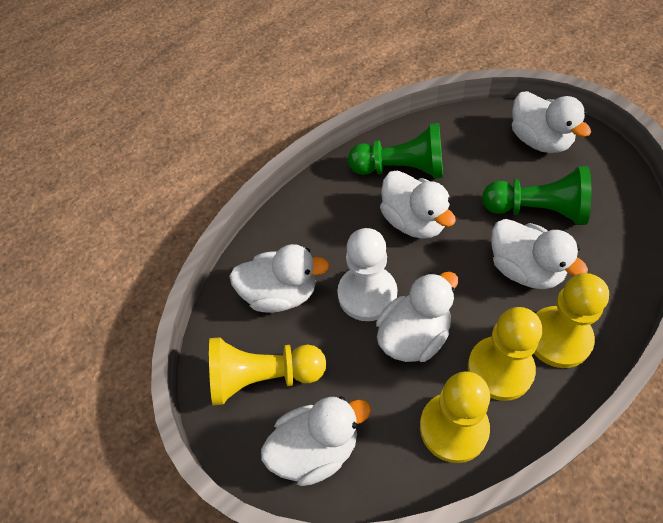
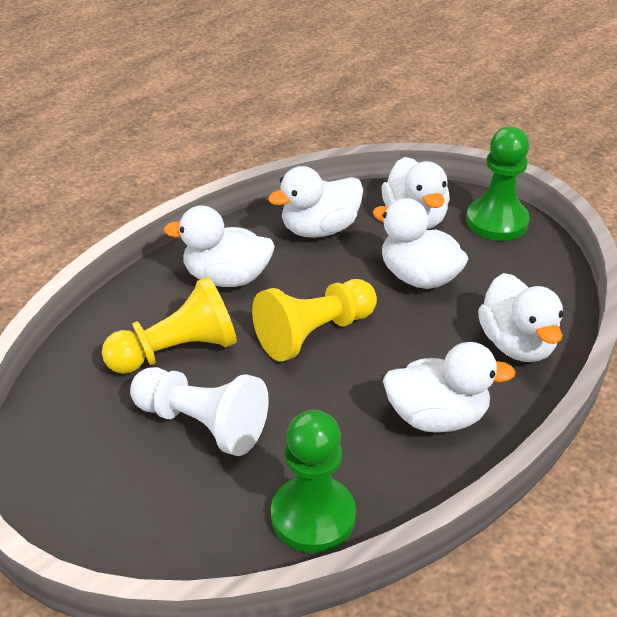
yellow pawn: [209,337,326,405] [420,371,490,463] [468,307,542,401] [534,273,609,368] = 4 -> [102,277,237,374] [252,279,377,362] = 2

